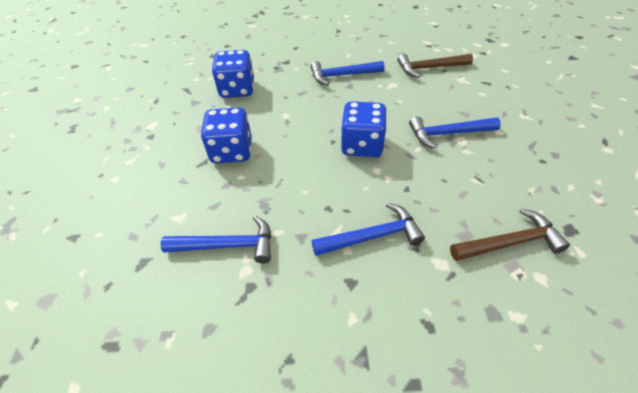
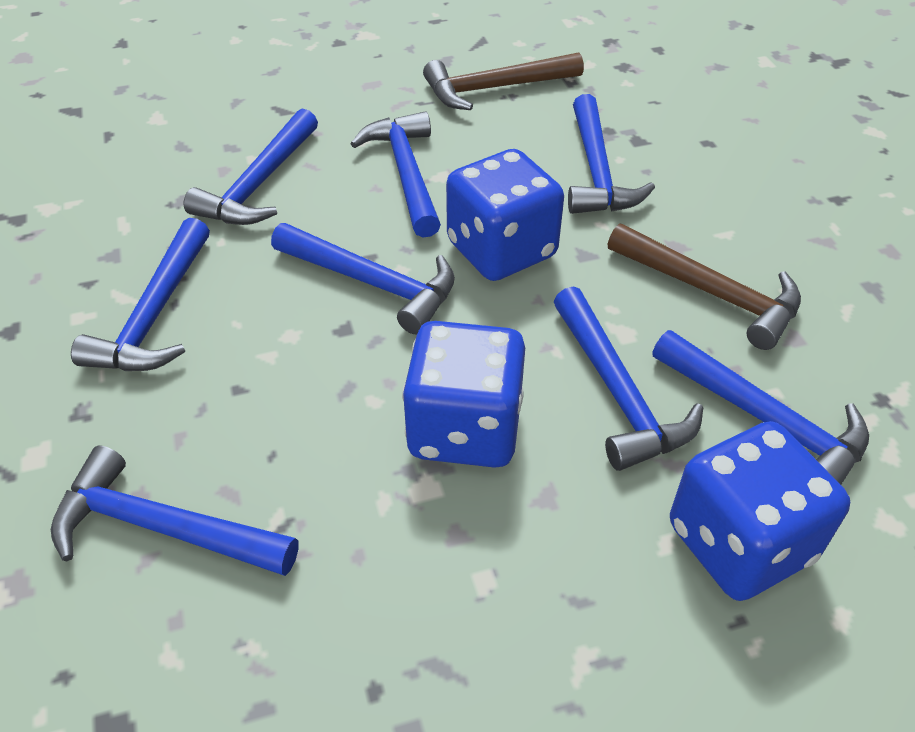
blue hammer: [161,216,271,263] [310,61,385,85] [312,203,425,256] [409,116,501,149] = 4 -> [51,446,298,576] [71,218,210,371] [184,109,318,225] [271,223,455,334] [351,111,441,238] [554,286,703,471] [568,94,655,214] [652,330,869,485] = 8

